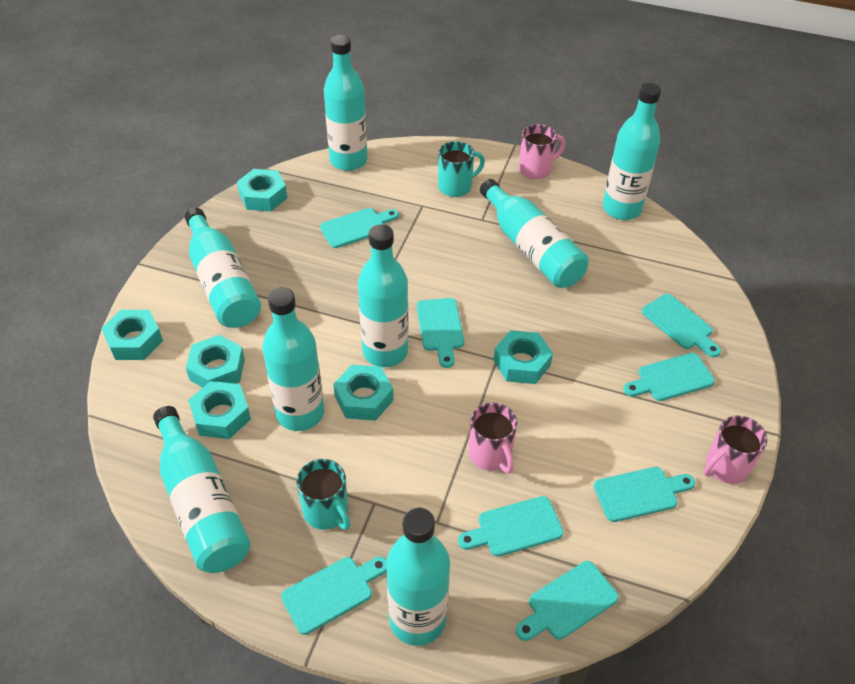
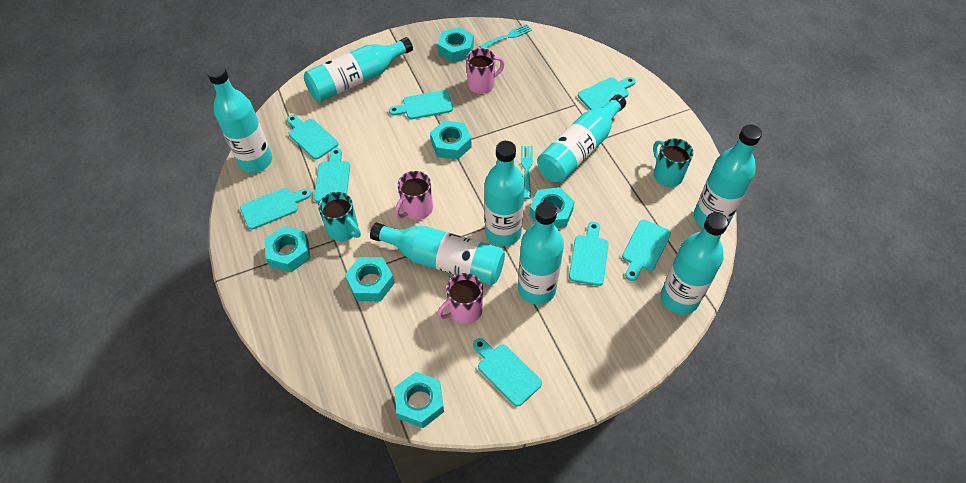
turquoise fork: none = 0 -> [479,24,532,48] [521,146,533,199] = 2

